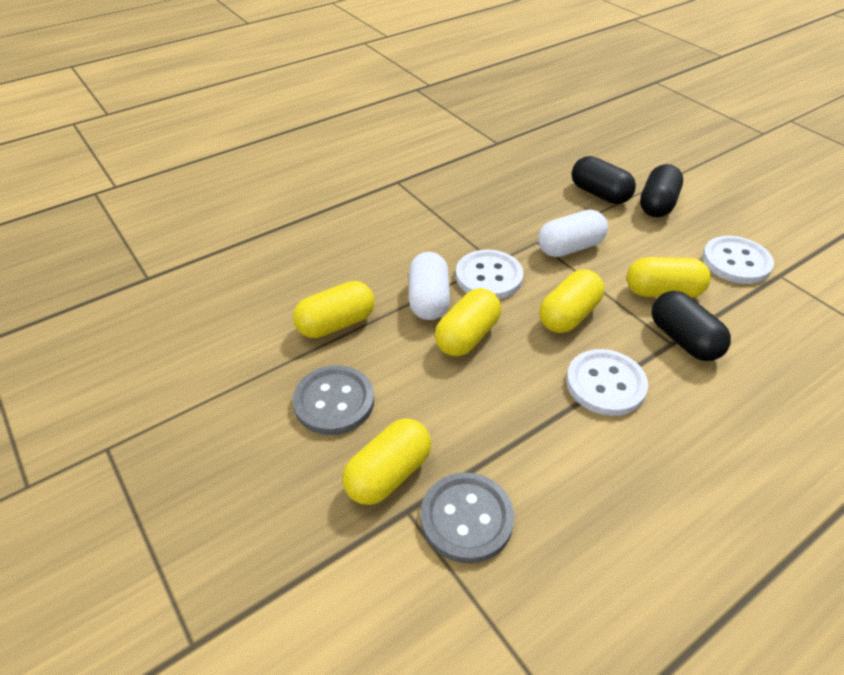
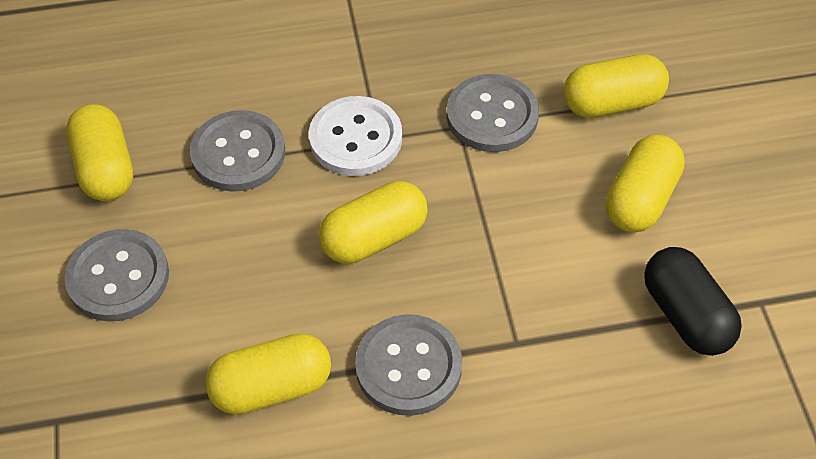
black capsule: [571,156,636,204] [640,164,683,217] [652,291,731,361] = 3 -> [644,247,742,356] = 1
grey button: [292,365,374,435] [420,472,514,563] = 2 -> [64,229,169,322] [190,110,285,192] [355,314,462,416] [447,74,539,152] = 4
white button: [456,250,523,299] [566,349,648,416] [702,236,774,284] = 3 -> [309,96,402,176] = 1
white capsule: [409,252,450,320] [538,210,608,257] = 2 -> none = 0

